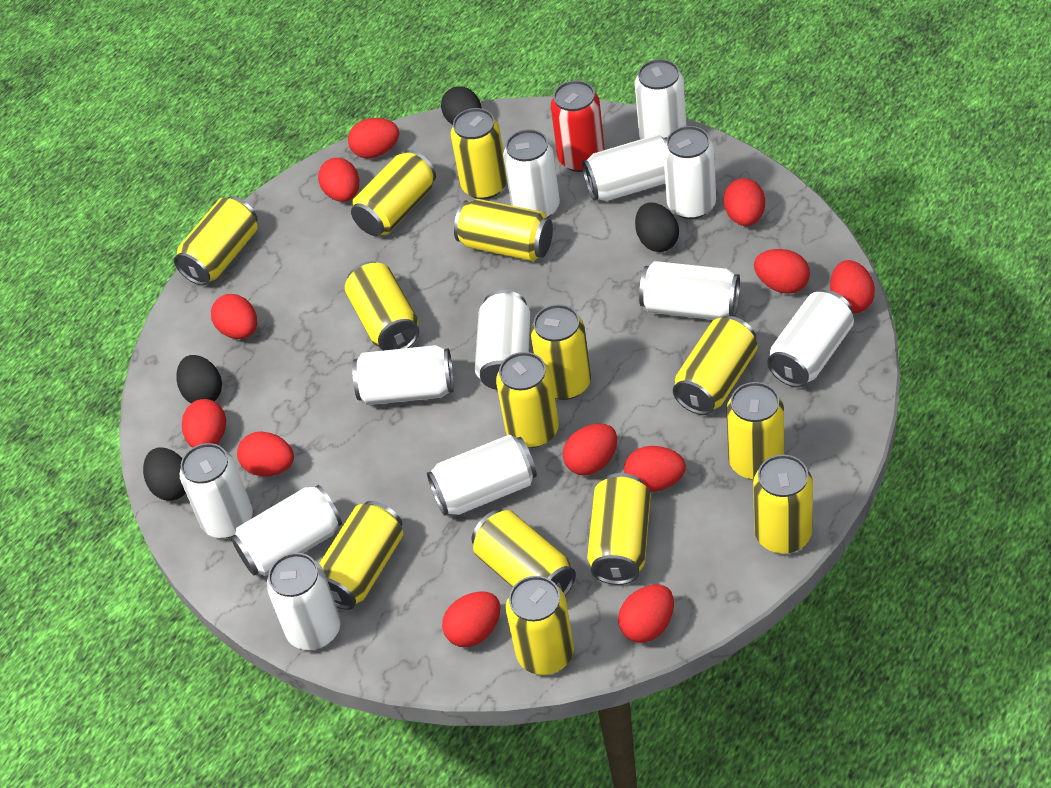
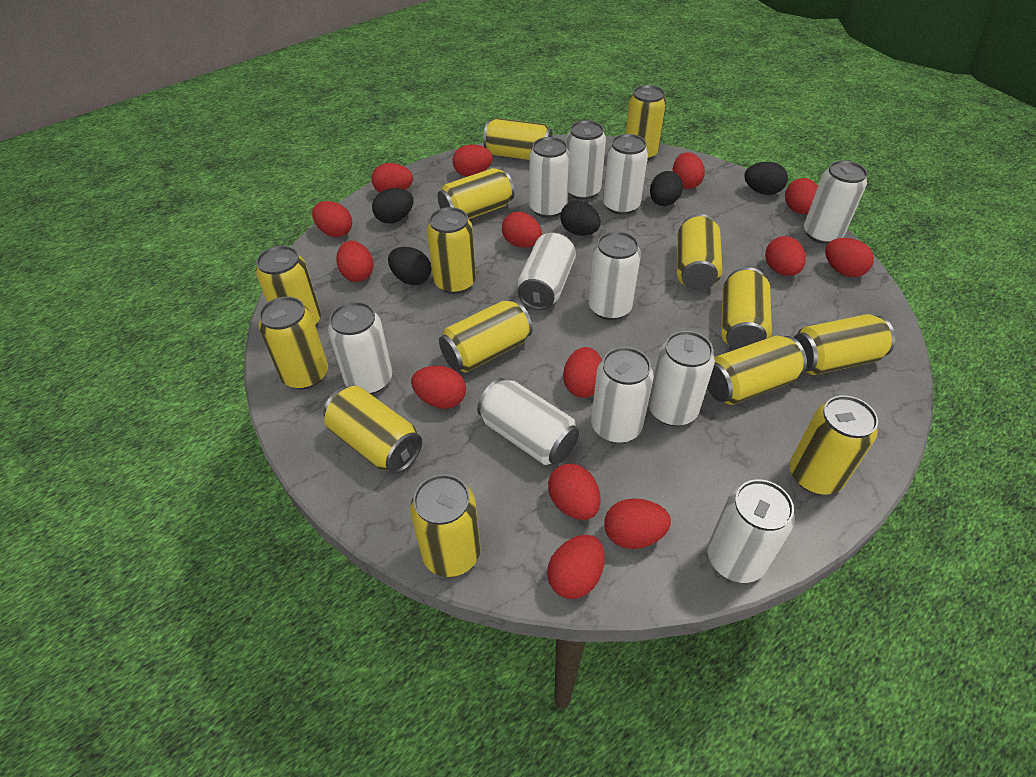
black egg: [143,447,186,501] [176,355,222,404] [441,87,482,125] [635,202,679,252] = 4 -> [372,188,414,224] [388,247,431,285] [560,200,601,236] [650,171,683,206] [744,162,788,195] = 5
red can: [551,80,605,172] = 1 -> none = 0
red egg: [182,399,226,448] [211,294,257,339] [237,431,294,476] [318,158,359,202] [348,118,399,158] [442,591,500,647] [563,423,617,476] [618,584,674,643] [624,446,686,492] [723,178,765,226] [754,249,810,294] [830,260,875,313] = 12 -> [312,201,352,237] [336,241,374,282] [371,163,413,193] [411,365,466,409] [453,144,493,176] [502,212,542,248] [547,535,605,599] [548,463,601,520] [563,347,602,398] [604,499,671,549] [673,152,705,189] [765,236,806,276] [785,178,818,214] [825,238,874,277] = 14
white can: [180,443,253,538] [231,485,342,576] [267,553,341,650] [352,345,454,405] [427,435,537,516] [475,290,530,390] [503,129,560,218] [582,134,668,201] [635,59,686,139] [639,261,740,320] [663,126,716,219] [767,290,854,388] = 12 -> [328,302,392,394] [477,378,579,465] [517,233,576,310] [529,137,570,218] [566,120,606,200] [588,231,641,320] [591,347,654,443] [603,134,648,215] [648,331,715,426] [707,479,795,583] [804,160,867,244] = 11

